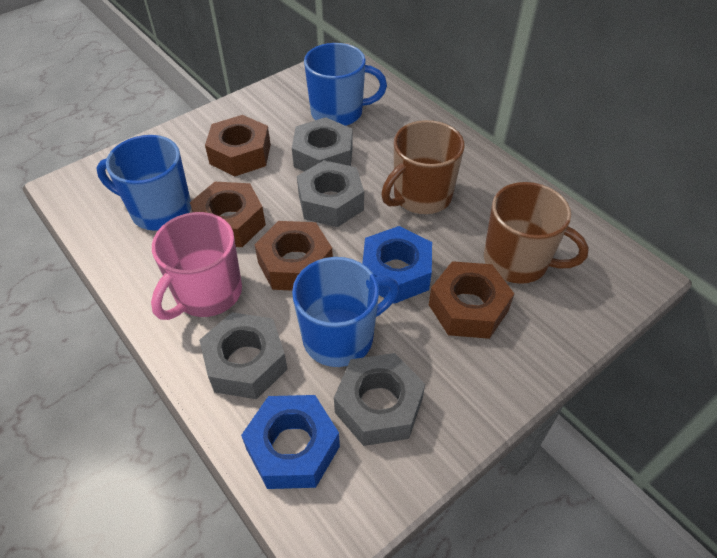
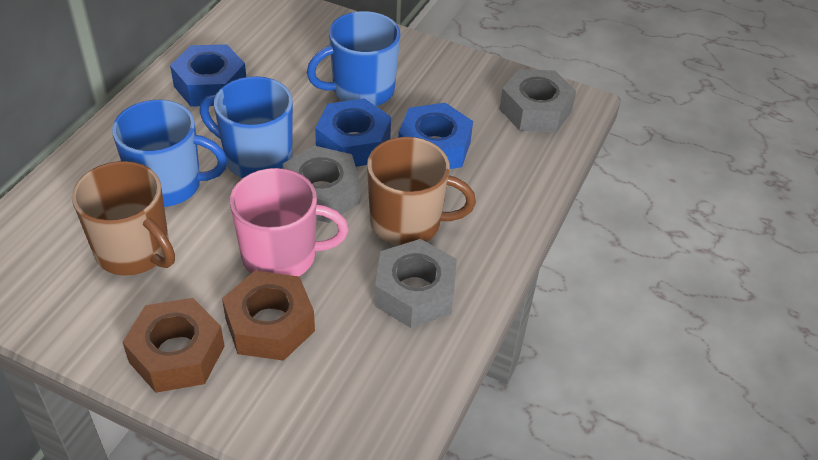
blue nut: [241,395,340,489] [362,226,432,304] = 2 -> [170,44,246,107] [315,98,391,167] [398,103,473,169] = 3
brown nut: [190,182,266,247] [205,115,271,176] [255,221,333,290] [429,261,514,339] = 4 -> [123,298,225,393] [222,271,315,361] = 2
grey nut: [199,312,288,399] [292,117,353,172] [297,160,364,227] [334,353,425,446] = 4 -> [282,146,360,223] [375,239,457,328] [499,69,576,132] = 3

